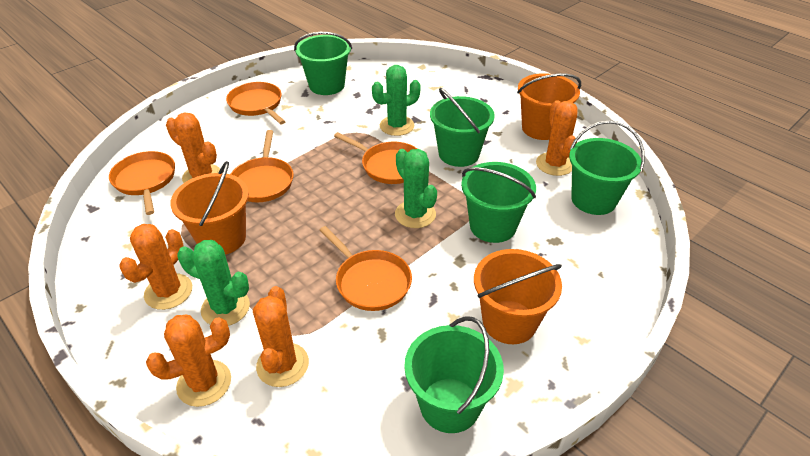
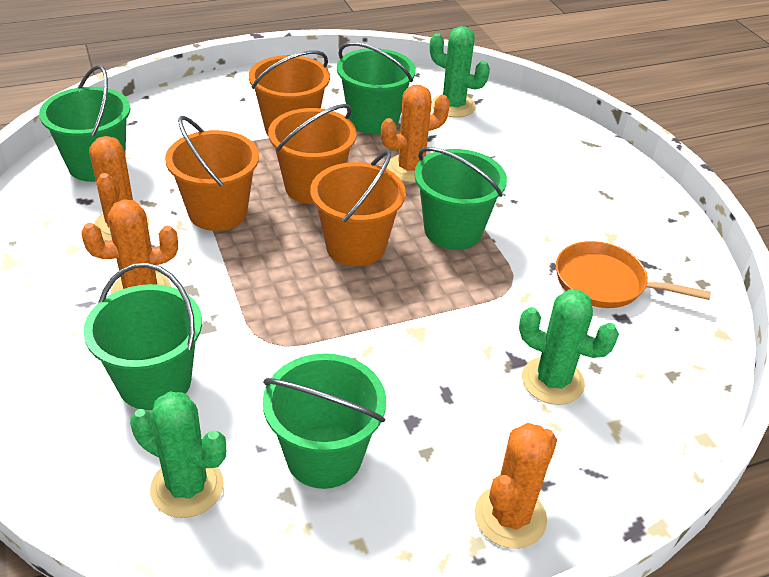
orange bucket: [170,161,249,255] [474,249,562,344] [517,73,581,140] = 3 -> [165,116,259,231] [249,50,330,135] [268,104,357,204] [310,150,406,266] = 4
orange cactus: [119,224,192,310] [146,314,231,407] [166,113,220,183] [253,286,309,387] [536,100,578,176] = 5 -> [81,199,178,294] [89,136,149,241] [381,85,450,183] [475,423,557,549] = 4
orange pan: [109,151,175,215] [226,82,286,124] [231,130,294,202] [320,226,412,311] [334,132,417,184] = 5 -> [556,241,711,308] = 1

